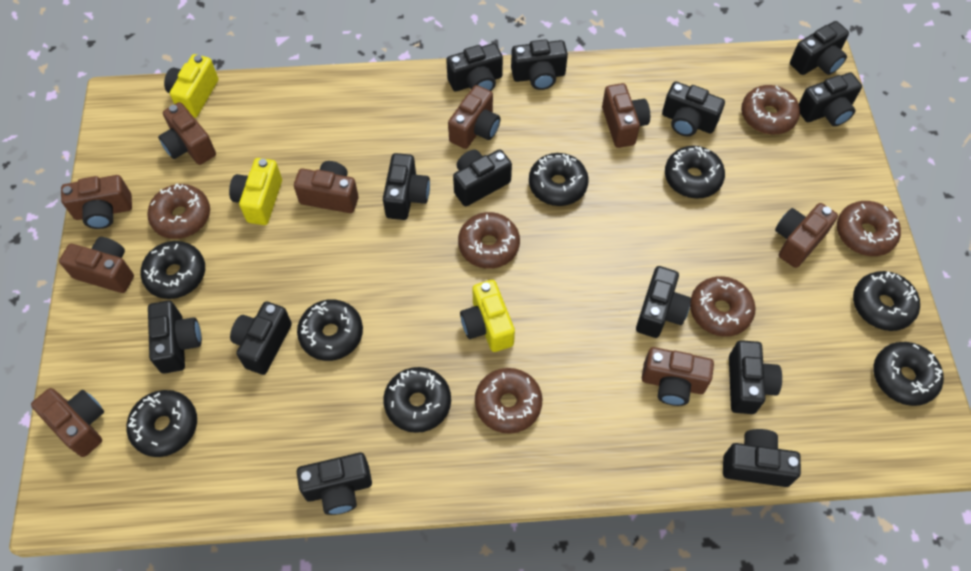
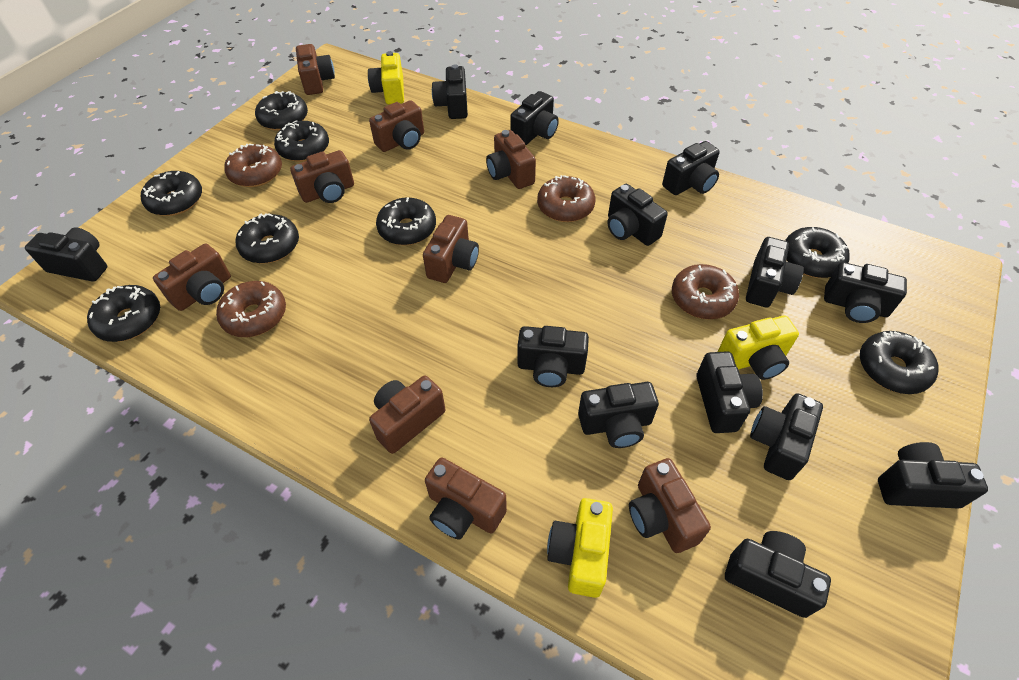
brown donut: [147,184,210,239] [458,212,520,269] [475,368,543,434] [690,276,756,337] [741,85,800,135] [837,201,901,256] = 6 -> [216,281,286,337] [224,144,282,187] [537,175,595,222] [672,264,739,319] = 4

